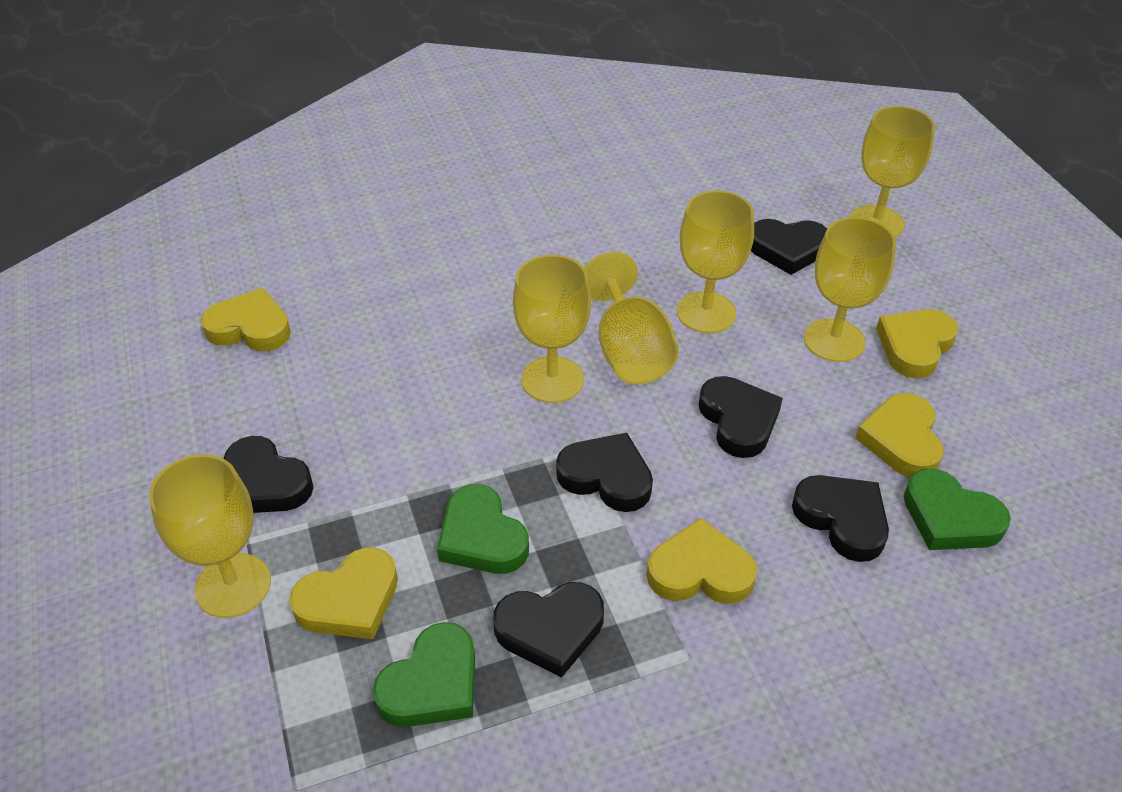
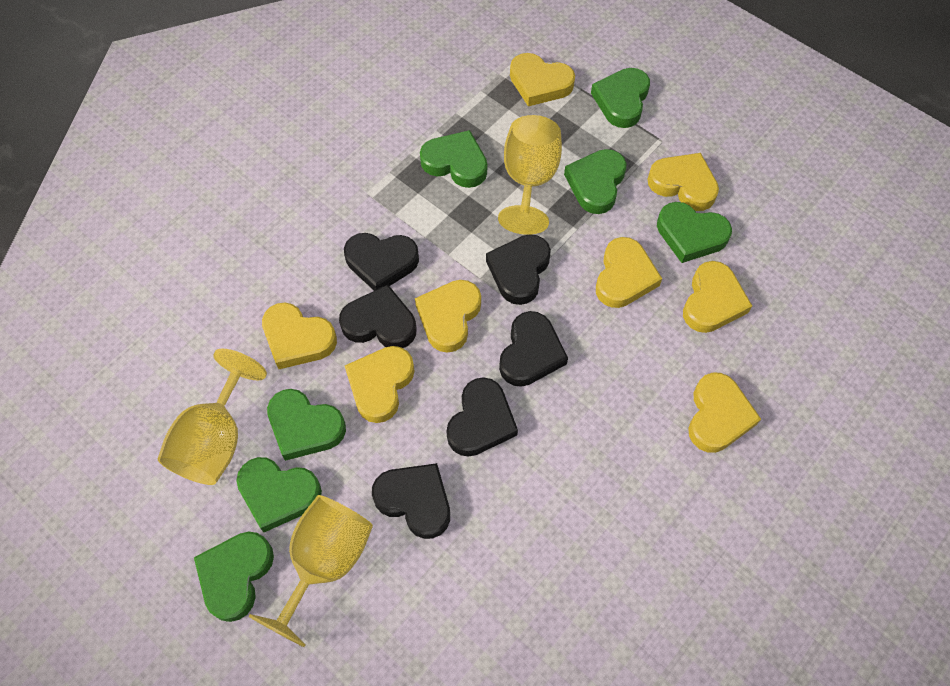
green heart: [373,622,475,727] [437,484,529,574] [904,468,1011,550] = 3 -> [194,532,274,622] [236,457,322,532] [267,389,346,461] [420,130,487,188] [564,149,627,214] [591,68,650,128] [657,202,732,263] = 7
yellow goblet: [149,454,271,618] [513,254,591,403] [584,252,679,384] [677,191,754,333] [804,217,896,362] [850,106,935,238] = 6 -> [157,349,267,485] [249,495,373,647] [498,115,562,235] = 3
yellow heart: [201,288,291,351] [289,548,398,639] [647,518,757,604] [855,393,944,477] [876,309,958,378] = 5 -> [262,303,337,369] [345,346,415,423] [415,280,481,353] [510,53,575,106] [596,237,662,308] [647,153,719,211] [683,261,752,333] [688,372,761,453] = 8

